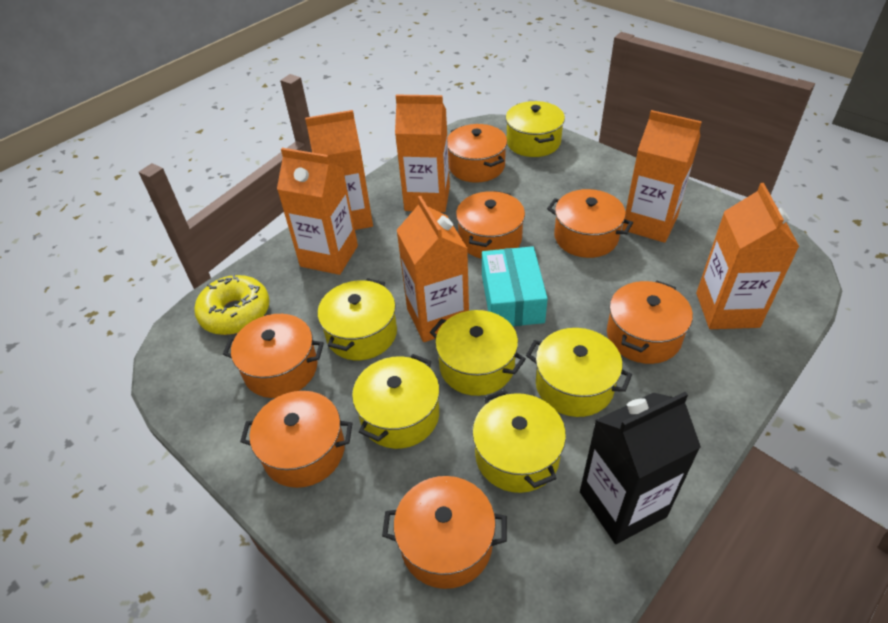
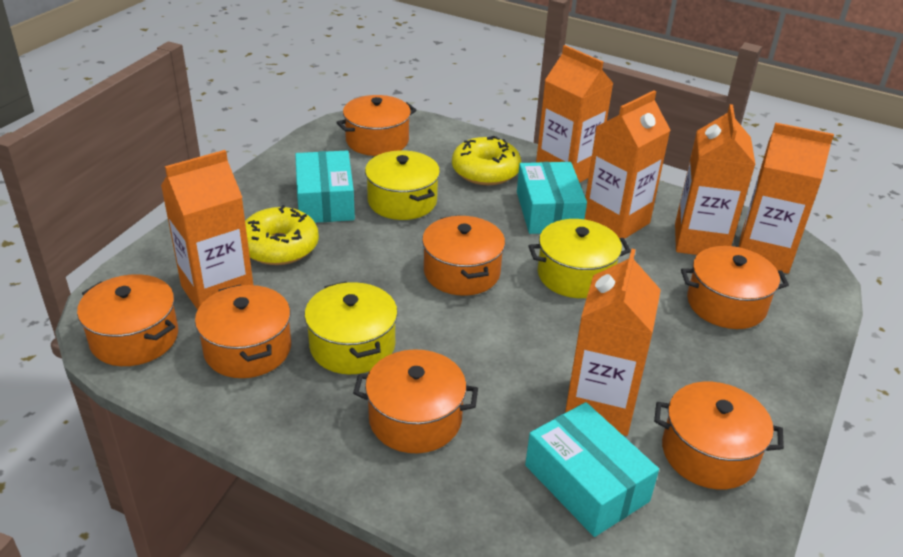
black carton: [580,392,701,544] = 1 -> none = 0
turquoise box: [482,246,548,326] = 1 -> [295,151,355,223] [517,162,587,234] [525,402,659,537] = 3
yellow donut: [194,274,270,335] = 1 -> [245,205,319,265] [452,135,521,185] = 2
yellow pot: [318,278,397,360] [352,354,440,449] [430,310,526,396] [472,390,566,493] [506,101,565,157] [526,328,632,417] = 6 -> [304,282,398,374] [365,150,440,220] [528,219,631,298] = 3

